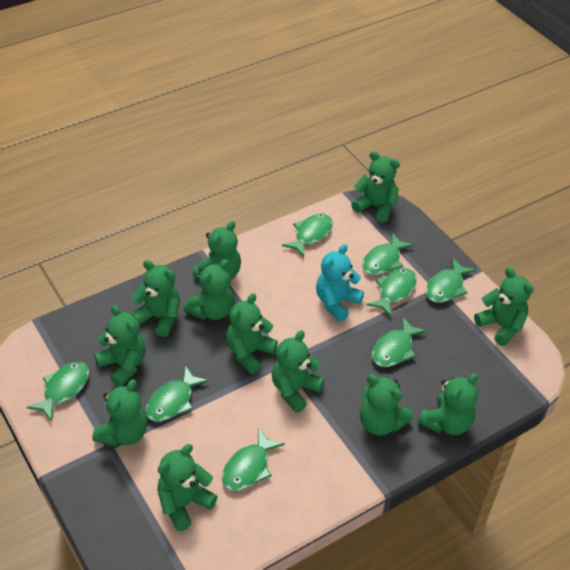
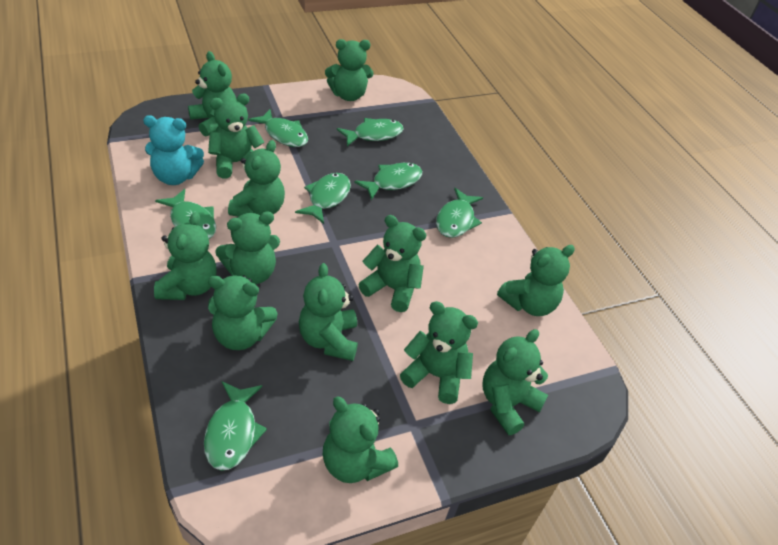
green fish: [27,362,89,422] [145,365,209,421] [222,429,285,491] [282,213,333,257] [362,233,414,275] [367,268,417,317] [372,317,427,367] [426,257,476,303] = 8 -> [155,189,216,239] [204,381,267,471] [248,109,308,147] [295,173,351,224] [337,118,404,146] [354,163,422,200] [436,188,483,238] = 7
green teddy bear: [92,379,148,447] [94,305,146,387] [131,260,180,337] [157,444,218,531] [184,259,234,320] [193,221,241,280] [226,293,278,374] [272,330,324,413] [351,151,400,223] [360,374,413,436] [418,373,478,435] [474,267,534,346] = 12 -> [154,212,217,300] [188,51,236,137] [208,94,264,179] [208,275,278,350] [215,211,280,284] [228,140,285,217] [299,263,358,361] [323,397,398,483] [325,39,373,101] [358,215,427,312] [400,301,478,404] [483,329,548,435] [497,245,575,316] = 13

